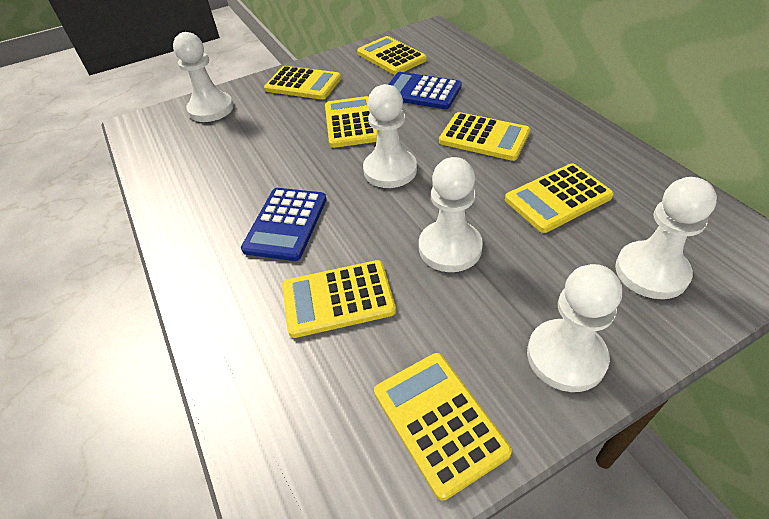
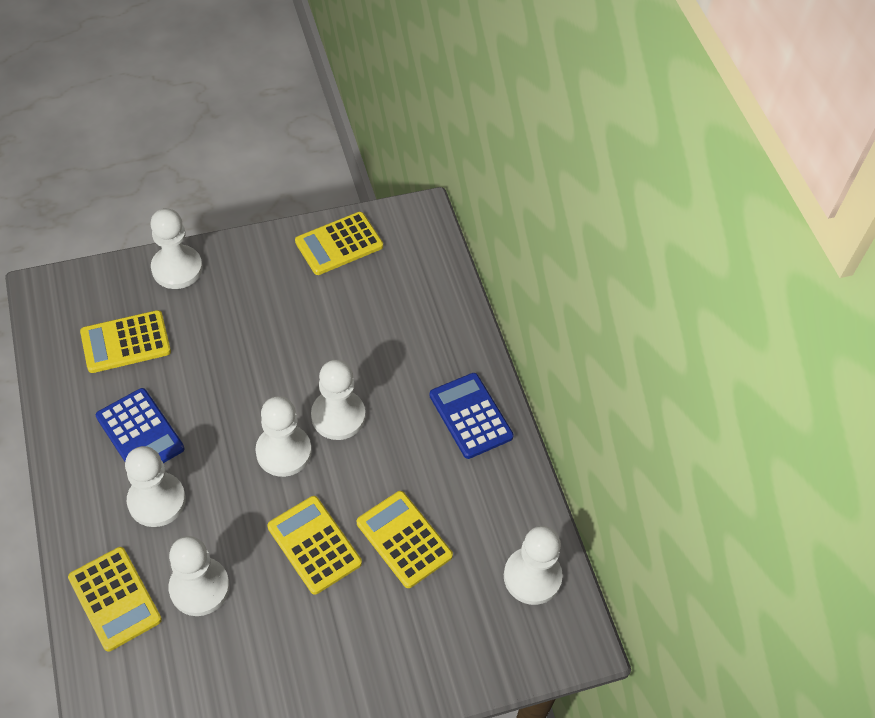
white pawn: [173,32,234,122] [363,84,417,188] [419,157,483,272] [527,264,622,392] [615,177,717,299] = 5 -> [125,446,186,527] [150,208,203,289] [169,536,230,616] [255,396,312,477] [311,360,365,440] [504,526,563,605] = 6
yellow calculator: [264,66,341,100] [282,260,396,338] [325,96,377,148] [357,36,427,75] [374,353,512,501] [439,112,530,161] [505,163,614,233] = 7 -> [68,547,162,652] [80,310,171,373] [267,496,362,594] [295,212,383,275] [357,491,453,588] = 5

